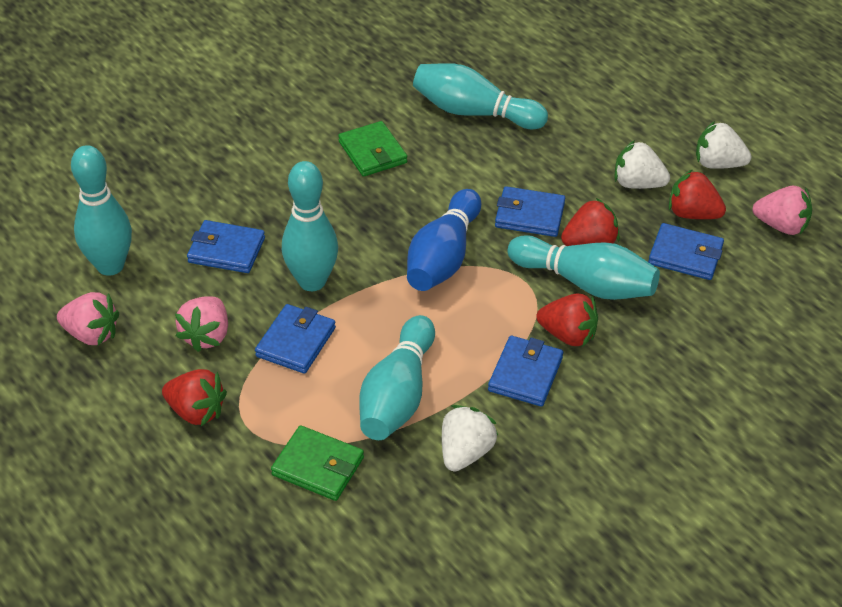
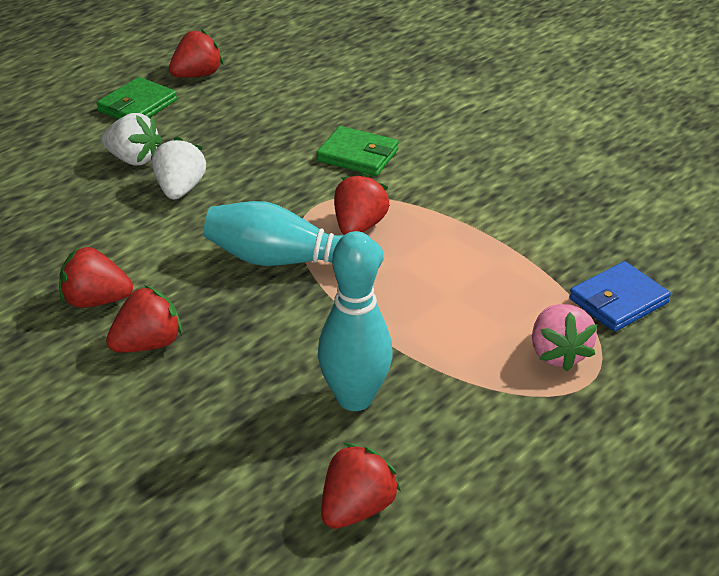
blue bowling pin: [407,189,481,291] = 1 -> none = 0
blue wallet: [187,220,265,273] [255,304,336,374] [488,336,563,407] [495,186,565,237] [648,223,724,280] = 5 -> [569,261,671,332] = 1
pink strawberry: [57,292,119,345] [175,296,228,352] [753,186,812,235] = 3 -> [532,304,597,372] = 1
red strawberry: [162,369,227,426] [536,293,598,346] [561,198,620,246] [669,169,726,219] = 4 -> [59,246,133,308] [106,285,182,352] [169,29,223,78] [321,443,401,529] [334,173,390,235] = 5
turquoise bowling pin: [71,145,132,276] [282,161,338,291] [359,315,435,440] [413,63,548,129] [507,235,660,300] = 5 -> [204,201,384,267] [318,231,393,411] = 2
white strawberry: [442,405,498,472] [614,140,670,189] [696,121,751,169] = 3 -> [101,113,162,165] [152,137,206,199] = 2

